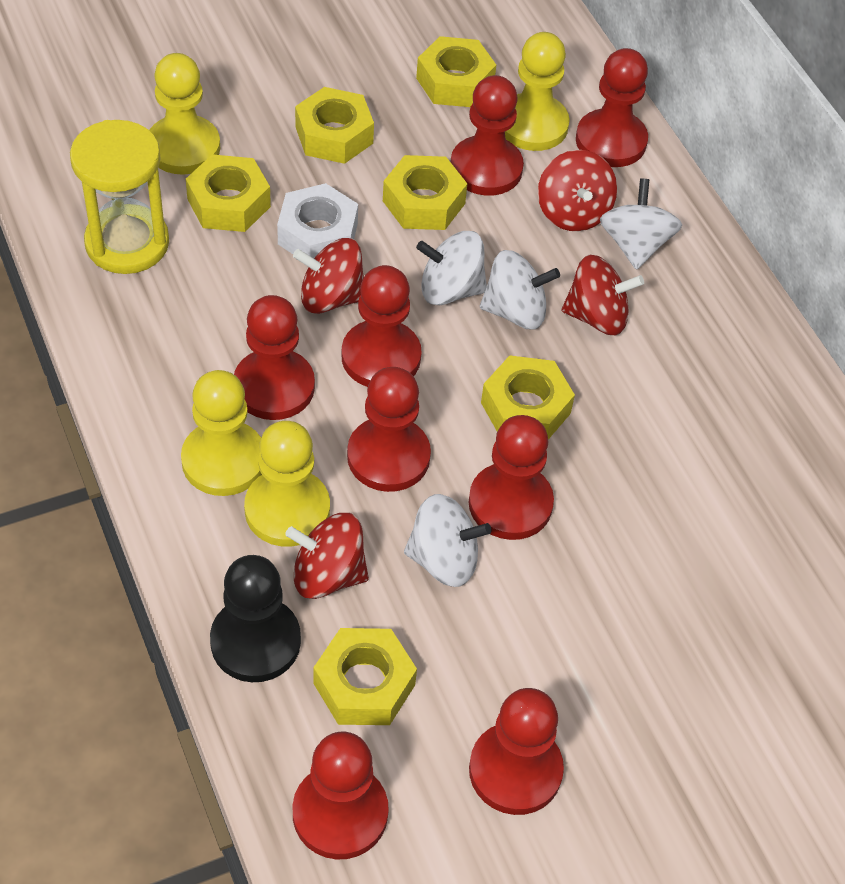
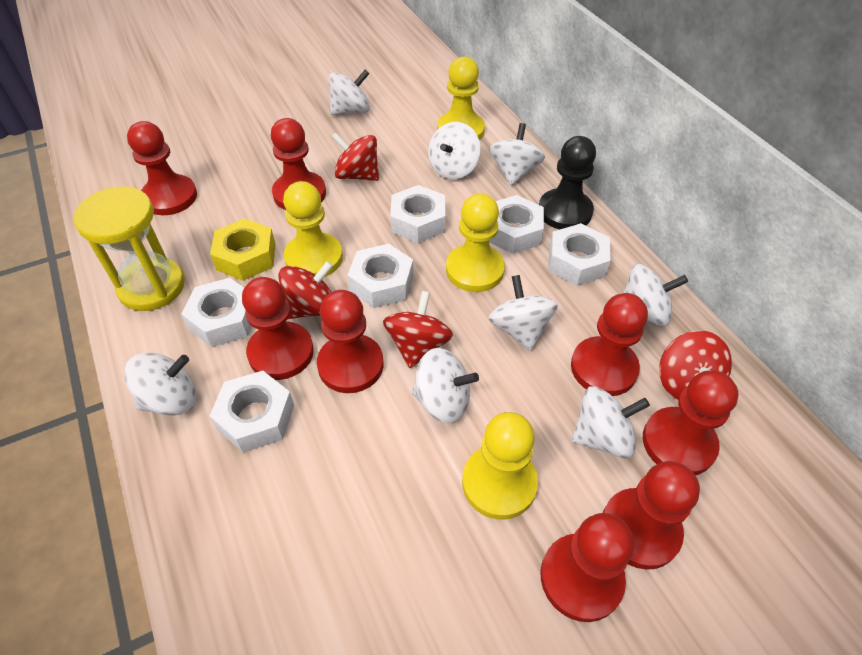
white nut: [277,183,358,258] = 1 -> [181,278,252,347] [210,371,294,452] [348,244,414,308] [390,185,445,243] [489,195,544,254] [549,223,611,286] = 6
white spinning top: [404,494,492,587] [416,231,487,305] [480,250,560,329] [600,179,682,270] = 4 -> [124,352,197,416] [329,70,370,115] [412,348,479,423] [428,122,481,179] [488,275,558,351] [489,123,545,185] [571,386,650,459] [623,264,688,326] = 8
yellow nut: [186,154,271,232] [295,87,374,164] [314,628,417,725] [383,155,467,230] [416,36,496,107] [481,356,575,440] = 6 -> [210,218,276,281] = 1

